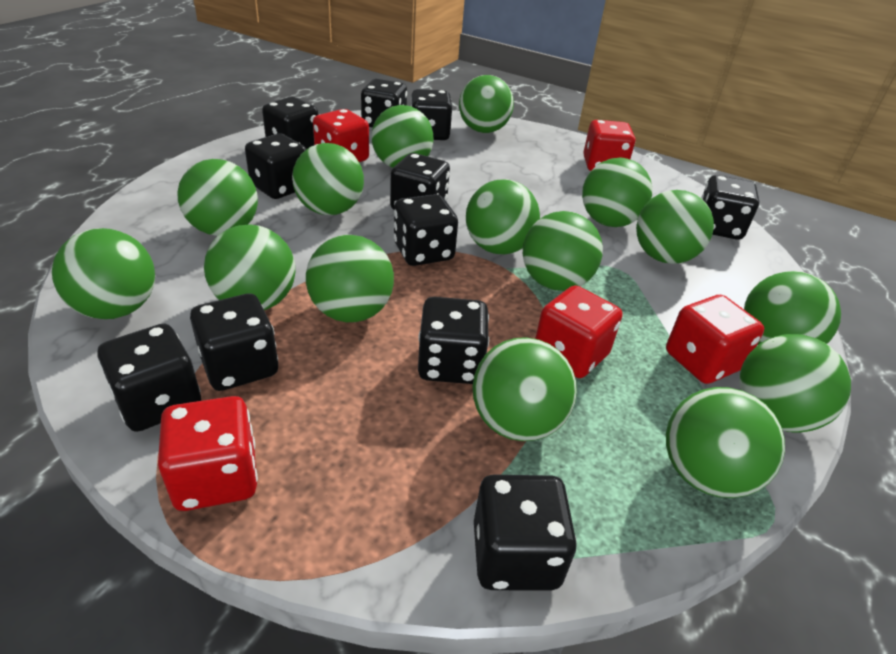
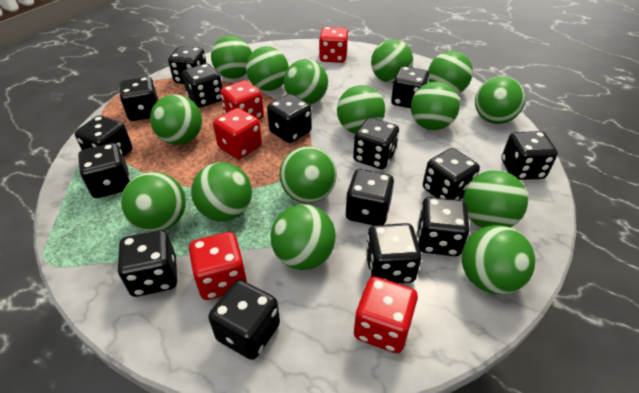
black dice: [97,324,201,432] [190,294,278,391] [245,134,306,199] [262,97,318,150] [361,79,407,128] [390,153,450,210] [394,194,458,266] [411,89,452,140] [418,297,489,384] [474,475,577,591] [701,175,759,240] = 11 -> [75,115,132,157] [78,143,131,198] [118,230,177,297] [119,77,159,121] [168,46,207,84] [182,64,222,108] [208,280,280,360] [267,94,312,143] [345,169,394,225] [353,118,399,169] [365,223,422,284] [391,66,429,108] [417,197,470,256] [423,148,480,200] [502,131,558,180] = 15

